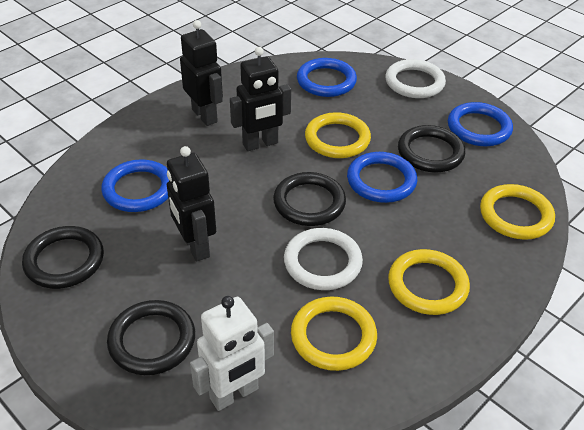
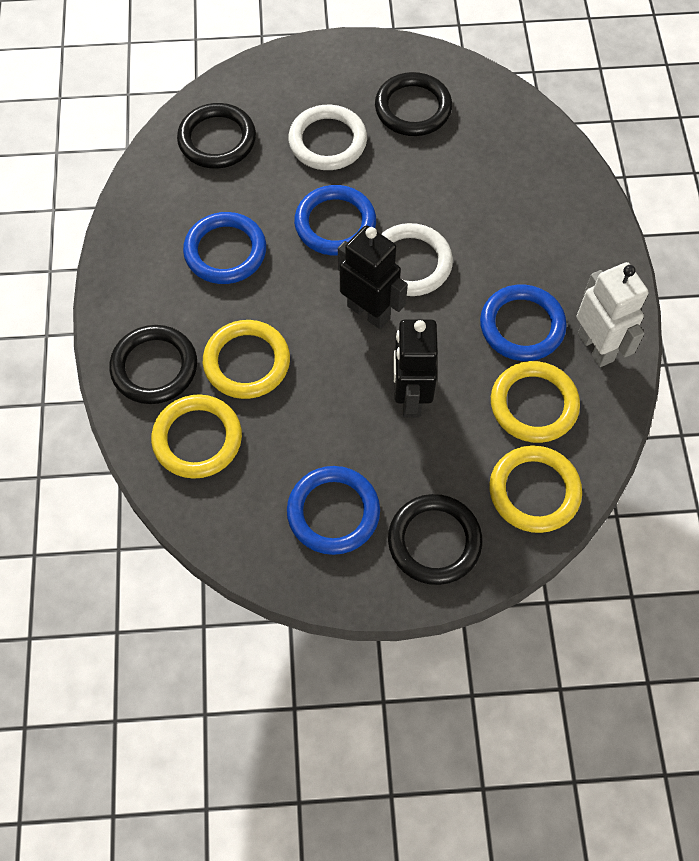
black robot: [167,146,216,262] [180,20,223,126] [230,47,291,151] = 3 -> [338,225,408,329] [393,320,438,418] = 2

